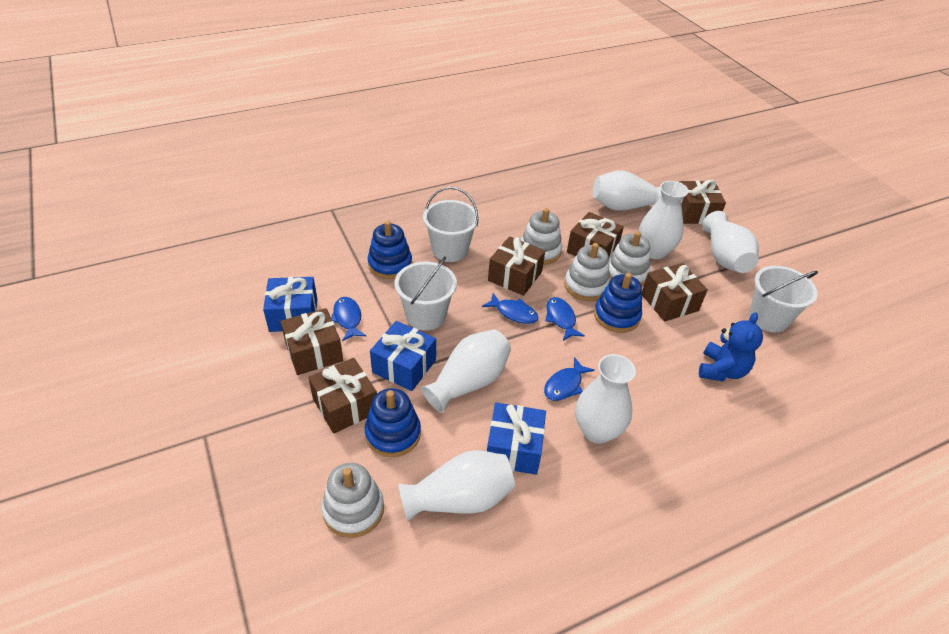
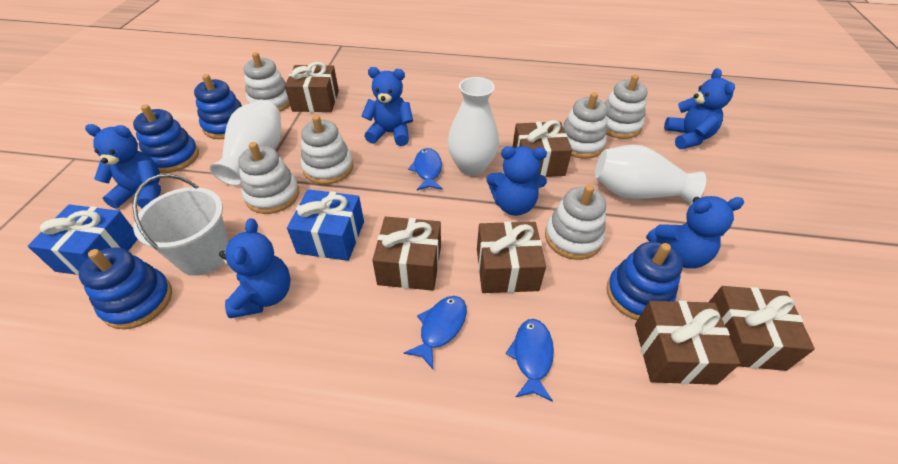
blue fish: [331,297,366,341] [482,293,539,324] [544,357,594,401] [545,297,585,341] = 4 -> [404,296,467,369] [408,148,443,191] [505,319,554,402] = 3
blue gift: [263,277,317,332] [370,321,436,391] [487,403,546,475] = 3 -> [28,204,138,276] [287,189,364,261] = 2
blue stacking toy: [365,388,421,457] [368,221,412,279] [594,273,642,333] = 3 -> [78,247,172,329] [133,104,199,173] [194,74,242,139] [606,242,683,320] = 4
blue teddy bear: [699,313,763,381] = 1 -> [85,124,161,209] [219,218,291,318] [361,67,413,146] [486,146,547,216] [646,196,744,268] [664,68,735,149] = 6
white bucket: [395,257,457,331] [423,187,479,262] [749,266,818,333] = 3 -> [132,174,228,276] = 1
white stacking toy: [322,463,384,538] [521,208,562,265] [564,243,610,301] [608,231,650,286] = 4 -> [238,142,299,214] [244,52,290,112] [301,115,353,185] [545,185,606,260] [563,92,608,159] [605,75,647,139] = 6
white vase: [398,450,515,521] [421,329,511,413] [575,354,636,444] [593,171,662,211] [639,181,689,259] [703,211,759,273] = 6 -> [210,99,281,186] [447,77,499,176] [595,145,706,204] = 3

